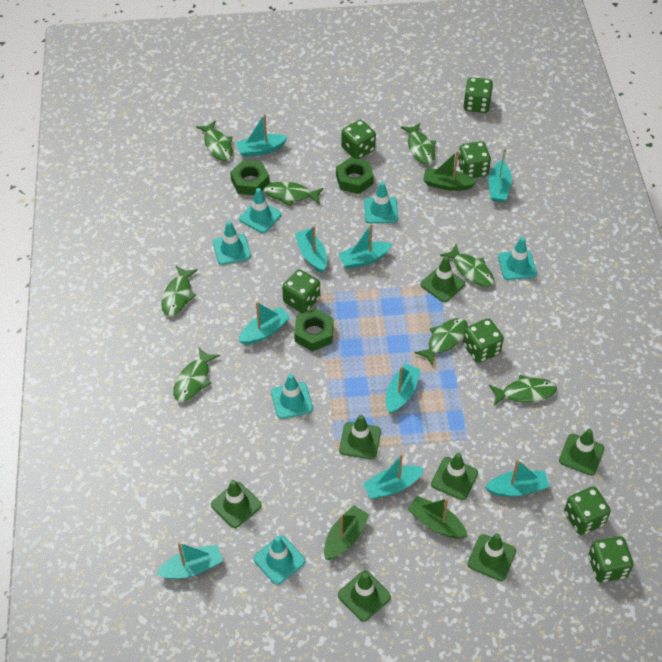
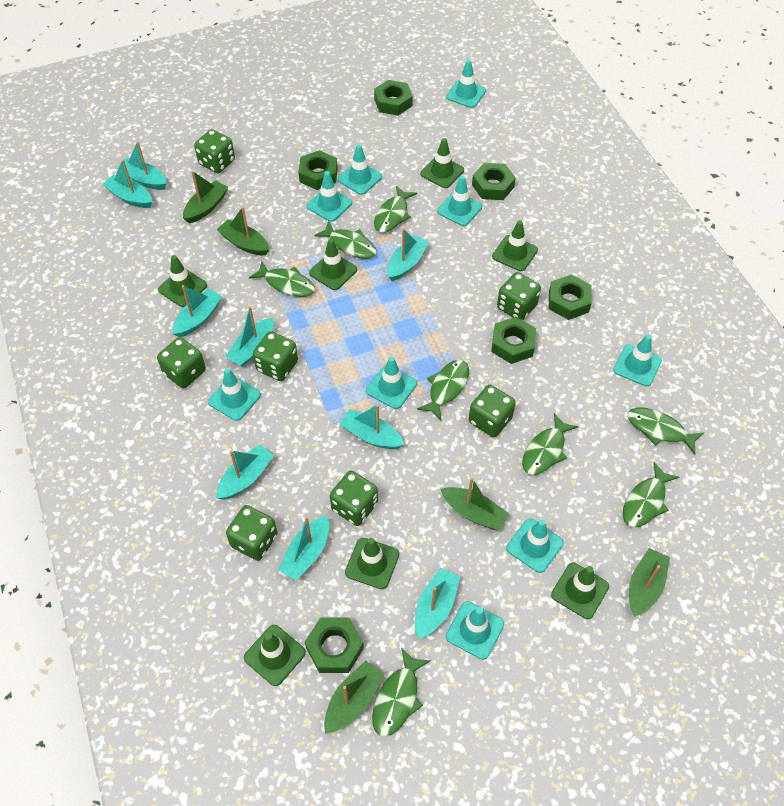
green boat: [324,505,369,560] [407,496,468,539] [423,151,477,191] = 3 -> [183,171,228,223] [217,207,269,255] [324,660,384,734] [441,477,509,531] [629,548,670,617] = 5
green nut: [230,160,270,196] [294,308,334,351] [336,157,374,194] = 3 -> [298,150,338,190] [305,617,364,673] [374,80,413,116] [472,163,516,200] [491,317,536,364] [549,275,592,320] = 6
turquoise traffic cone: [213,221,251,265] [239,188,282,233] [253,536,305,585] [271,374,313,419] [364,182,398,224] [498,237,537,280] = 6 -> [208,368,261,421] [307,171,352,222] [338,144,382,195] [366,357,417,409] [437,176,482,226] [446,60,486,108] [446,601,504,660] [506,519,564,573] [613,334,662,386] = 9

